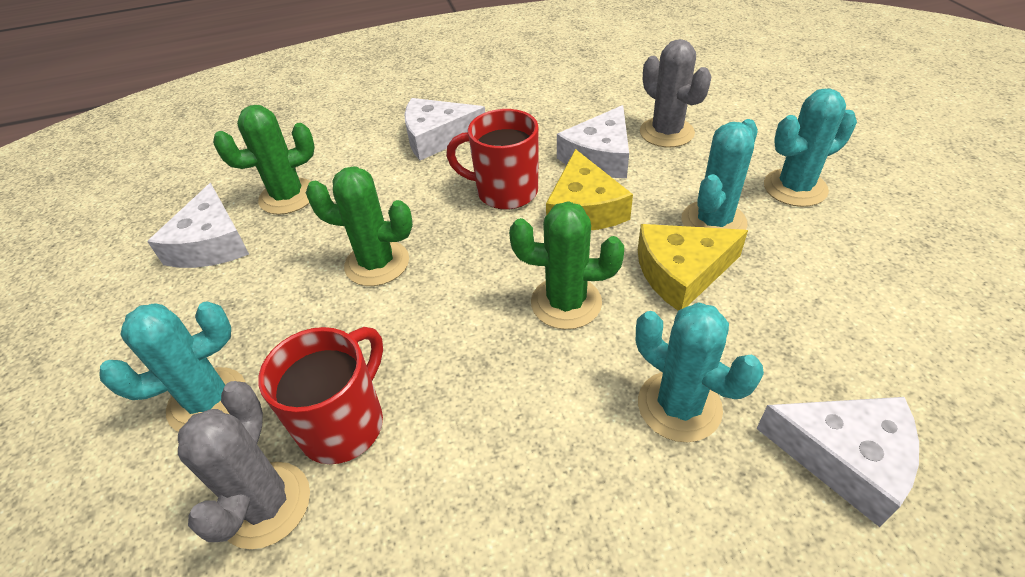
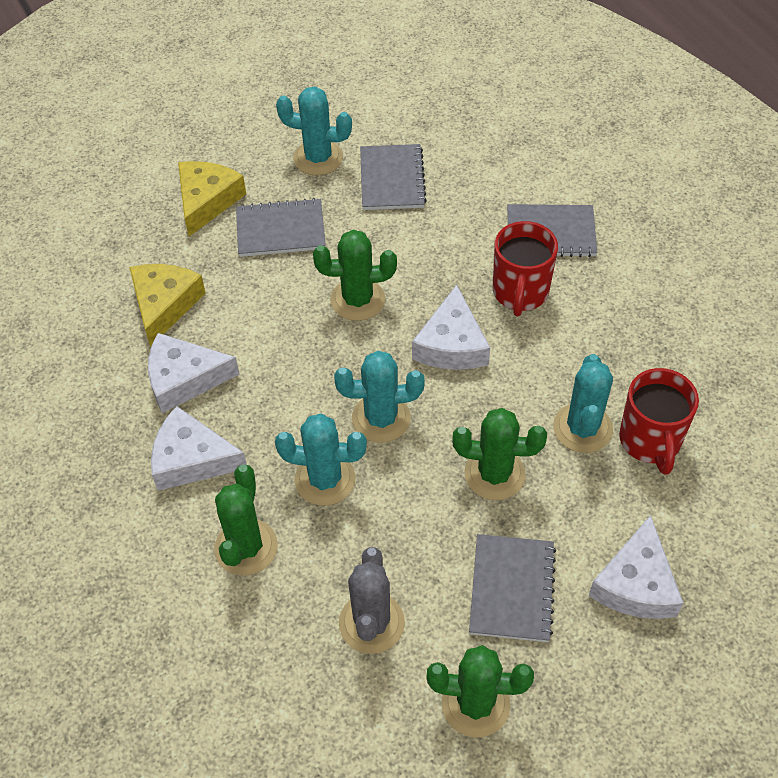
green cactus: [213,105,315,215] [306,166,413,286] [509,201,624,329] = 3 -> [214,464,278,575] [313,230,397,321] [427,645,534,737] [452,408,547,500] = 4
grey cactus: [178,381,310,549] [640,39,712,147] = 2 -> [339,547,405,654] = 1
grey notebook: none = 0 -> [236,198,326,257] [360,144,427,210] [469,534,556,642] [507,204,597,257] = 4

